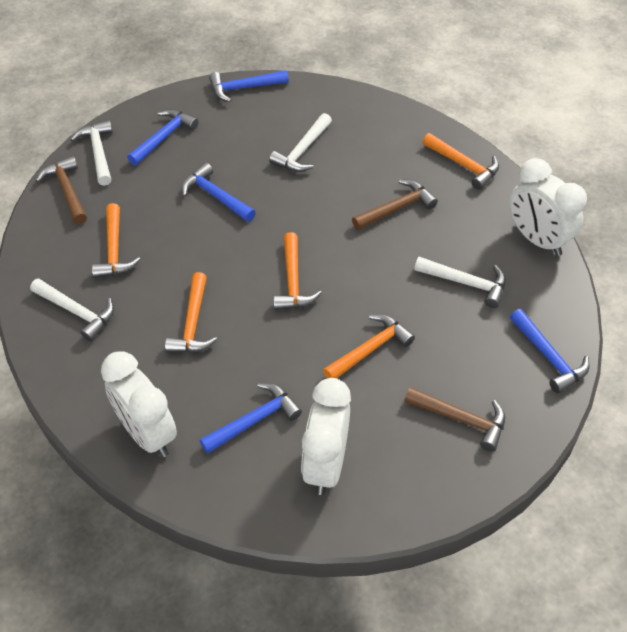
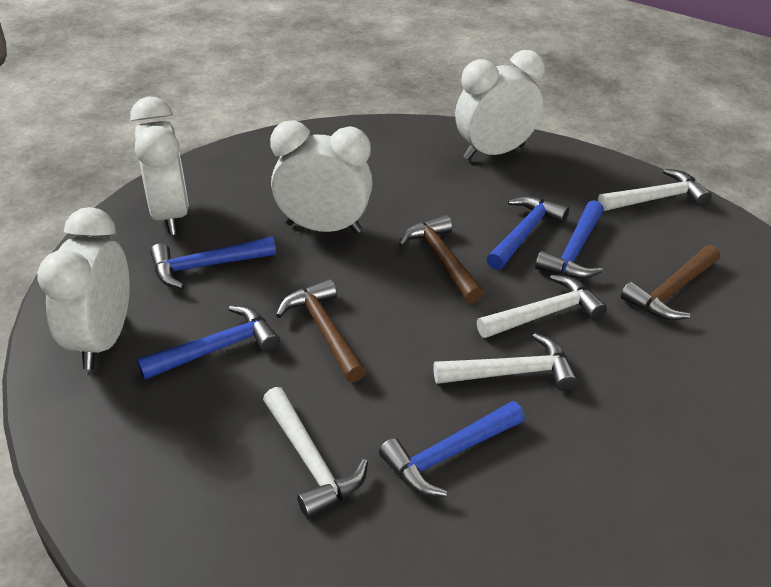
orange hammer: [92,203,140,278] [165,272,217,353] [273,232,322,310] [323,314,415,378] [422,133,499,190] = 5 -> none = 0
white clock: [101,351,177,457] [301,378,351,495] [509,158,587,256] = 3 -> [38,207,130,370] [130,96,189,235] [270,120,372,233] [455,50,545,160] = 4

